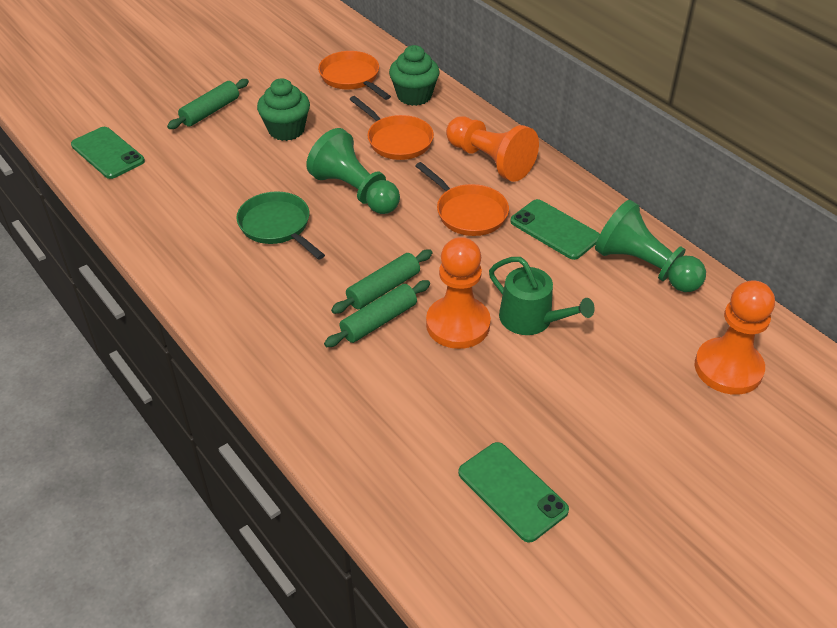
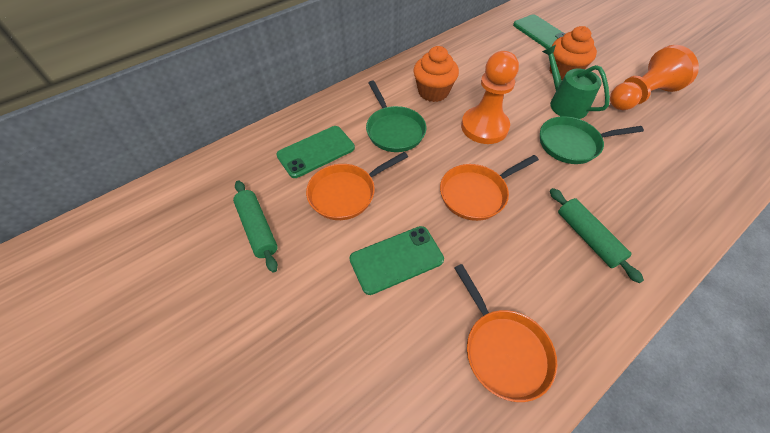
green cupcake: [257,78,310,141] [389,45,440,106] = 2 -> none = 0
green pan: [236,191,325,260] = 1 -> [366,80,426,152] [540,116,644,164] = 2
green pawn: [306,128,400,214] [595,200,706,292] = 2 -> none = 0
green rolling pin: [167,79,249,129] [324,280,430,347] [331,250,433,314] = 3 -> [233,180,278,273] [550,188,644,283] = 2
orange cupcake: none = 0 -> [413,46,459,102] [550,26,597,80] = 2
orange pawn: [426,237,491,349] [446,116,539,182] [695,280,775,395] = 3 -> [461,51,519,144] [610,45,699,110] = 2

